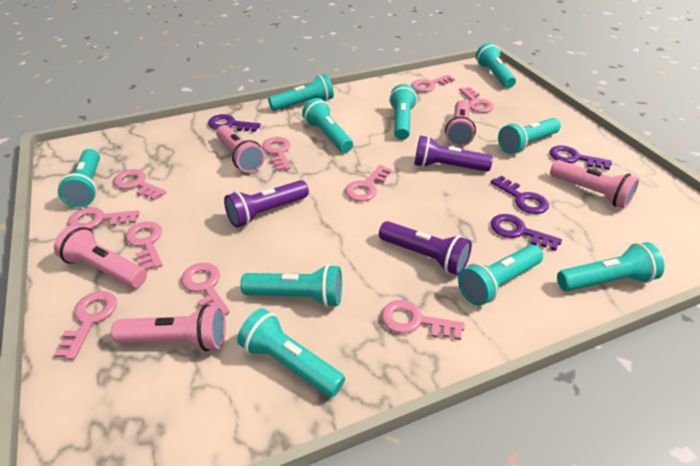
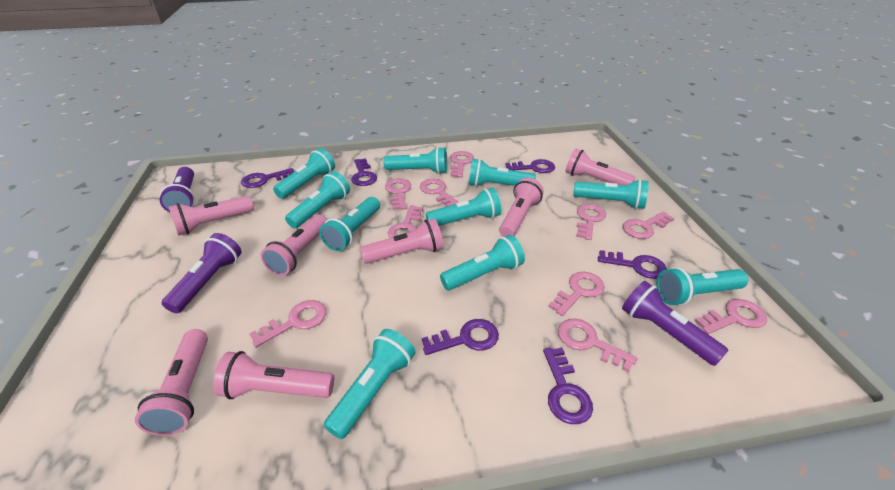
pink flashlight: [54,225,147,288] [111,304,226,351] [216,125,265,173] [445,100,476,147] [550,160,639,209] = 5 -> [135,329,208,436] [169,196,254,236] [213,351,334,399] [261,215,327,276] [360,219,443,264] [499,178,544,237] [566,149,635,185] = 7
purple key: [208,114,261,132] [491,176,549,214] [491,214,562,251] [550,146,612,170] = 4 -> [241,168,294,188] [351,158,377,186] [422,319,499,355] [506,159,555,173] [543,348,593,424] [598,250,667,279] = 6

